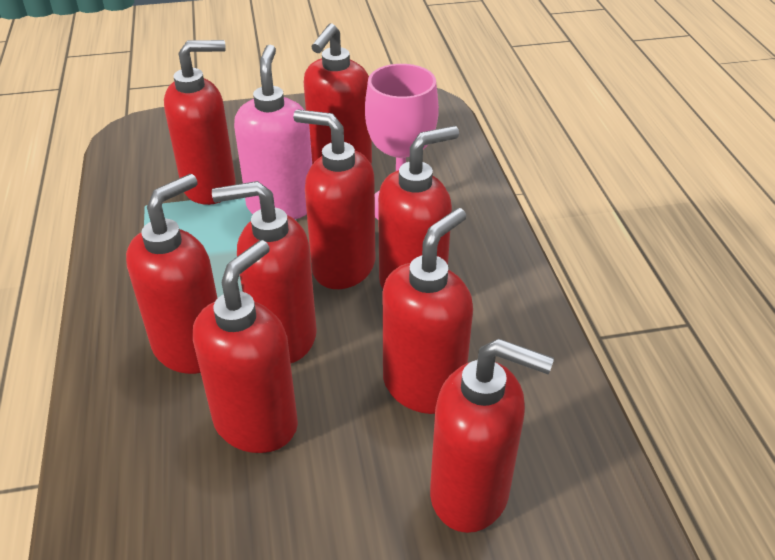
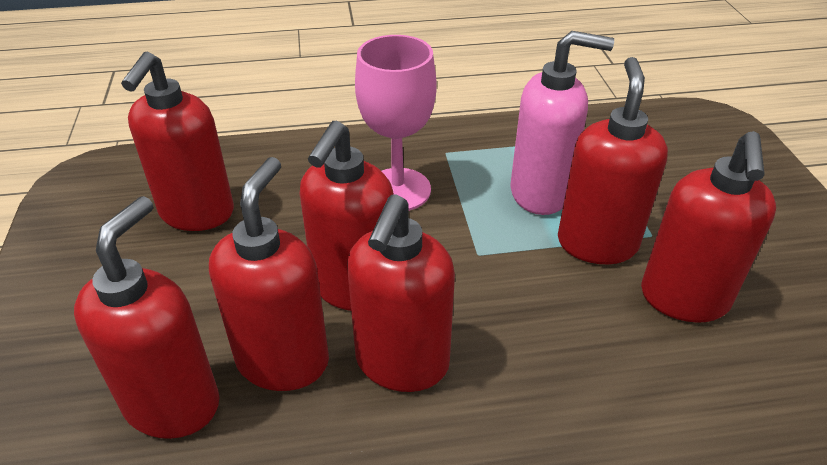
red soap dispenser: [126,174,217,374] [164,40,236,205] [193,240,298,453] [212,181,317,363] [293,110,375,289] [304,23,372,165] [378,126,459,289] [382,208,473,414] [430,339,554,533] = 9 -> [74,196,220,439] [121,52,234,231] [209,157,329,391] [300,121,394,311] [347,194,455,392] [558,57,668,264] [641,131,776,323] = 7

